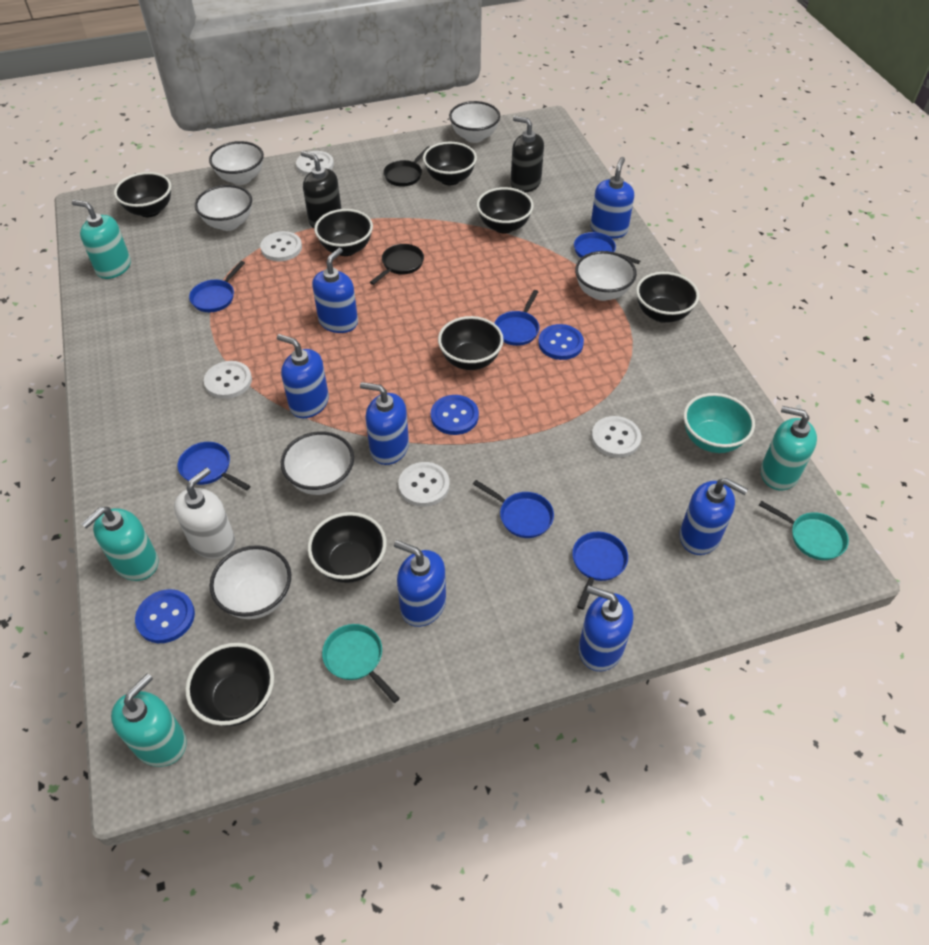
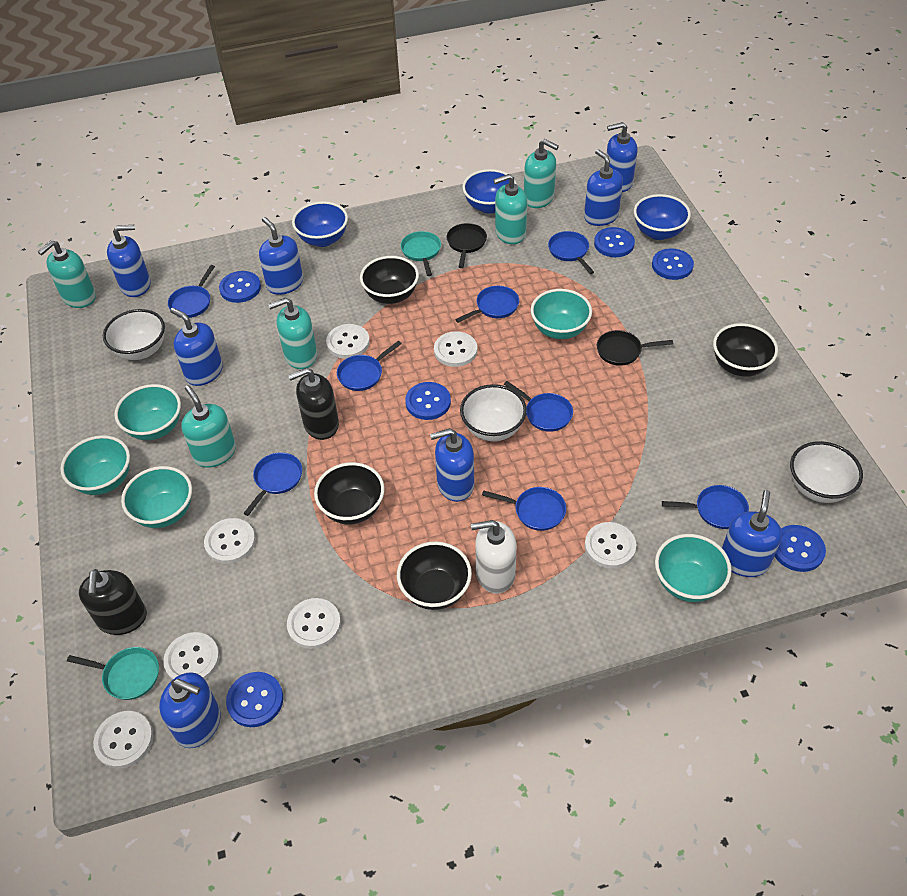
black bowl: [114,172,171,217] [185,643,274,726] [308,512,387,583] [314,209,373,256] [423,142,477,185] [438,316,504,370] [477,187,534,234] [636,272,699,323] = 8 -> [314,462,385,525] [360,256,419,304] [397,541,472,610] [713,323,778,377] = 4
blue bowl: none = 0 -> [292,201,348,247] [462,169,517,214] [634,194,691,240] = 3
blue button: [135,589,195,643] [431,395,479,435] [538,324,584,360] = 3 -> [219,271,261,303] [226,672,283,727] [405,382,451,420] [594,227,635,257] [652,248,694,280] [775,525,826,572] = 6
blue pan: [178,442,251,491] [189,261,245,312] [473,480,554,538] [495,290,539,346] [572,532,628,610] [574,232,640,264] = 6 -> [168,265,215,318] [243,452,302,516] [337,341,402,391] [455,286,519,323] [482,487,566,531] [504,381,573,432] [548,231,594,274] [662,485,749,529] = 8
blue soap dispenser: [277,334,329,418] [312,248,358,333] [360,382,409,465] [394,540,446,627] [579,585,633,671] [590,157,634,239] [679,478,748,555] = 7 -> [107,225,151,297] [159,672,221,748] [170,308,223,386] [259,217,303,295] [430,428,474,502] [584,149,623,226] [606,122,637,192] [722,490,782,577] = 8
turquoise bowl: [683,393,755,453] = 1 -> [60,435,130,495] [115,384,181,440] [121,466,192,528] [531,289,592,339] [655,534,731,602] = 5
turquoise soap dispenser: [72,200,131,279] [81,507,158,581] [111,673,187,767] [761,406,817,490] = 4 -> [38,240,96,308] [181,385,236,468] [268,298,317,369] [493,174,527,244] [524,139,559,208] = 5
white bowl: [195,185,252,231] [209,141,264,185] [210,545,291,619] [281,431,354,495] [449,101,500,143] [575,251,637,301] = 6 -> [103,309,165,360] [460,384,527,441] [790,441,863,503] = 3
white button: [204,361,252,399] [260,231,302,261] [296,151,334,176] [398,462,450,507] [591,416,641,458] = 5 -> [93,711,153,769] [163,632,220,680] [204,518,256,564] [287,598,341,649] [326,324,370,359] [434,331,477,367] [585,522,636,569] = 7

